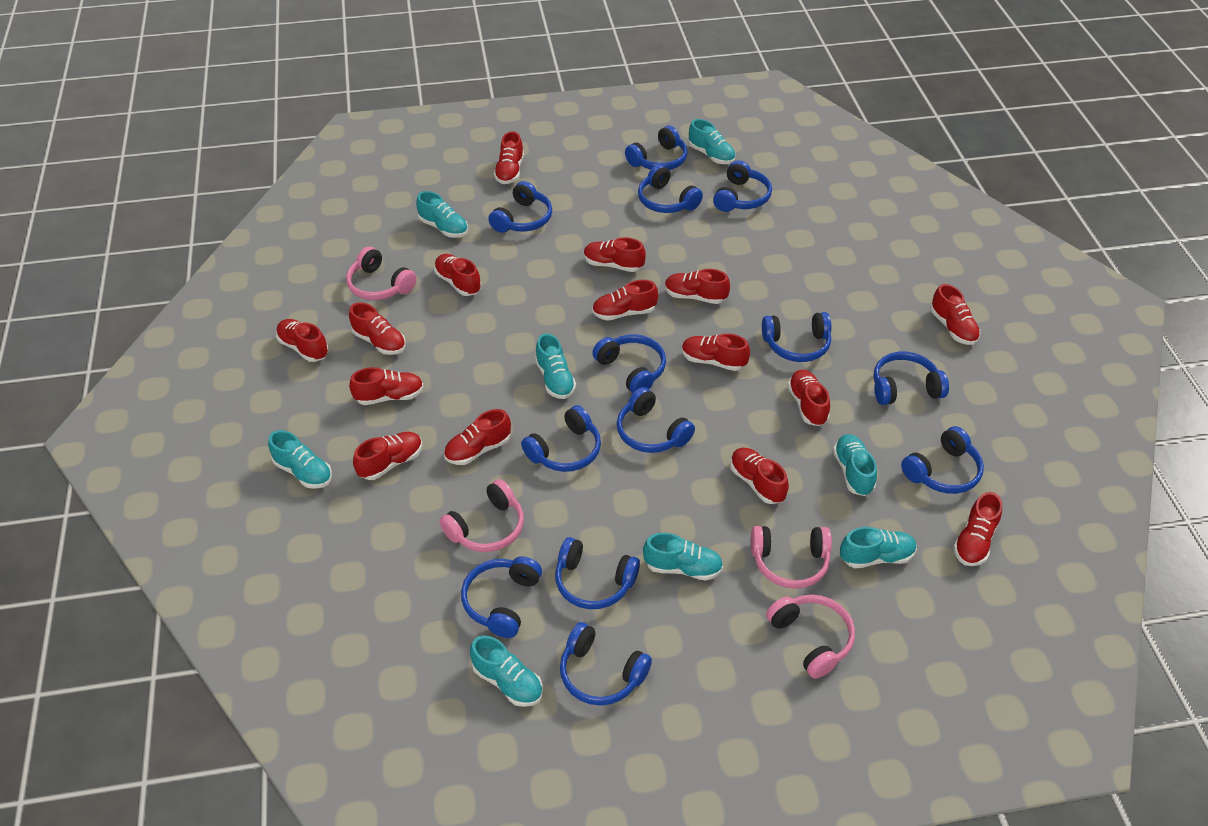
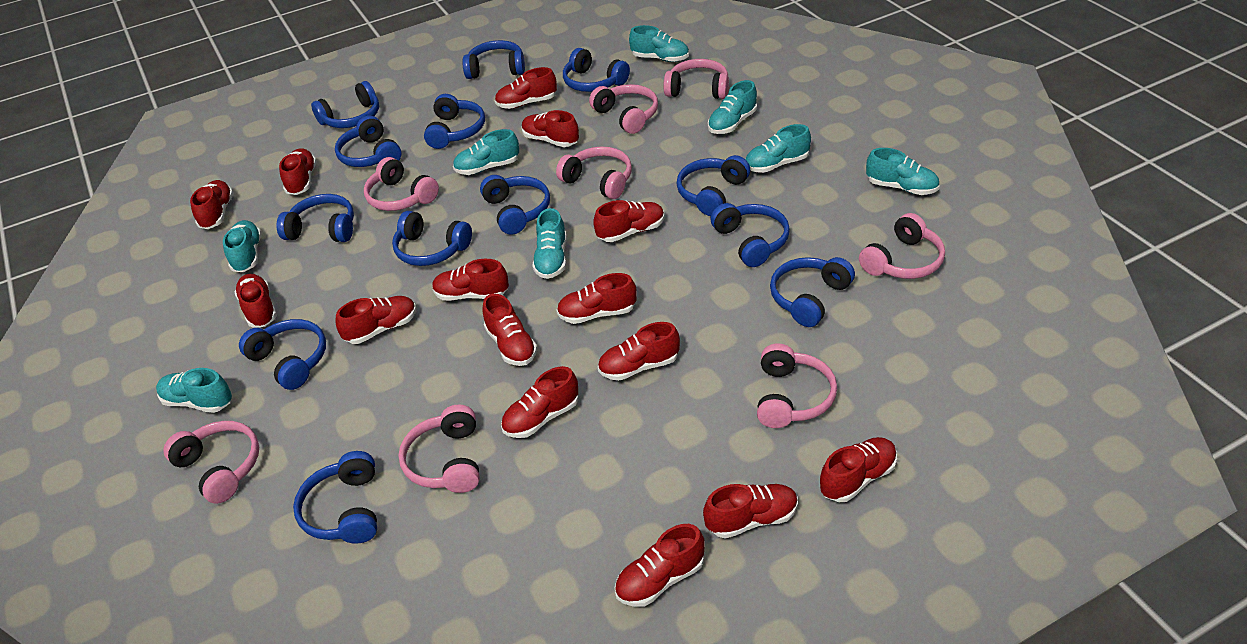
pink headphones: [346,247,417,300] [440,479,524,552] [751,526,832,589] [766,595,855,679] = 4 -> [164,421,259,504] [364,157,439,211] [398,405,480,493] [556,146,632,199] [589,84,658,134] [663,59,729,99] [757,343,837,428] [859,213,945,279] = 8

